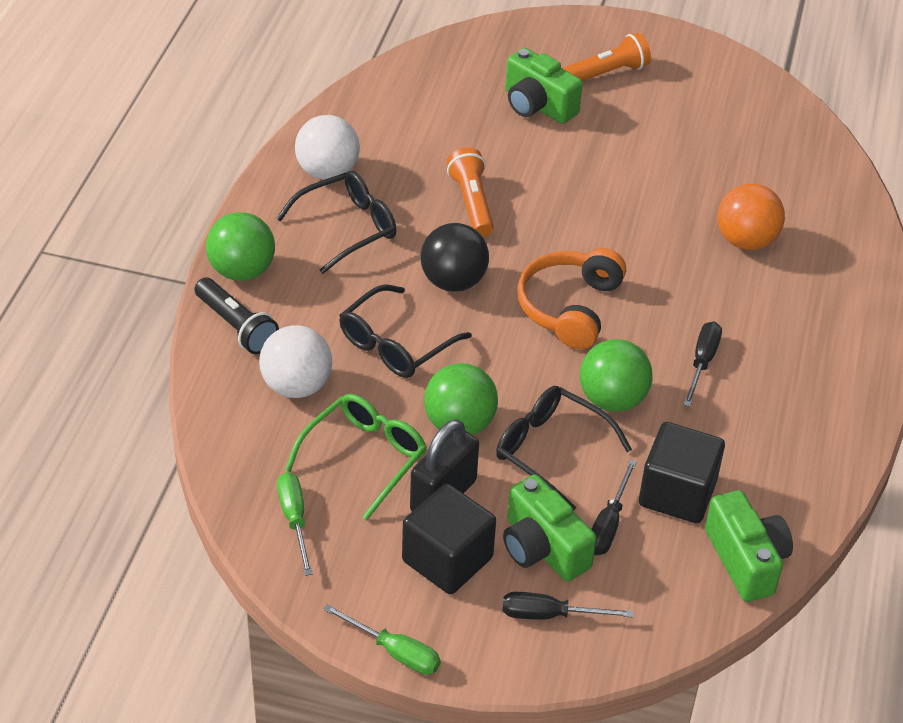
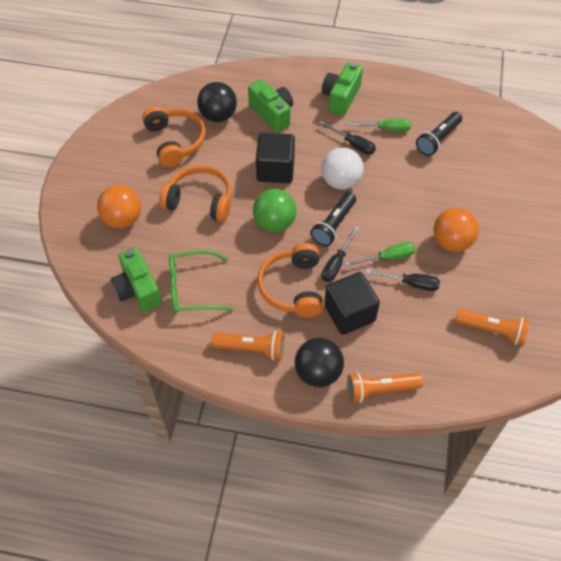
black ball: [421,223,489,292] = 1 -> [197,82,237,122] [295,338,344,387] = 2
black flashlight: [195,278,279,354] = 1 -> [310,192,356,246] [416,112,462,156] = 2
black glasses: [276,171,396,274] [339,284,472,378] [496,386,632,511] = 3 -> none = 0
black padlock: [410,419,479,511] = 1 -> none = 0
green ball: [206,212,275,281] [424,363,498,435] [580,339,653,412] = 3 -> [253,189,296,232] = 1
orange ball: [718,184,785,250] = 1 -> [97,185,141,228] [434,208,479,252] = 2
orange flashlight: [447,147,494,237] [562,33,651,81] = 2 -> [211,331,285,360] [347,372,423,403] [455,309,530,346] = 3
orange headphones: [517,248,626,349] = 1 -> [142,106,206,167] [159,165,232,222] [257,243,323,317] = 3
white ball: [259,325,332,398] [295,115,360,180] = 2 -> [322,147,364,190] = 1

